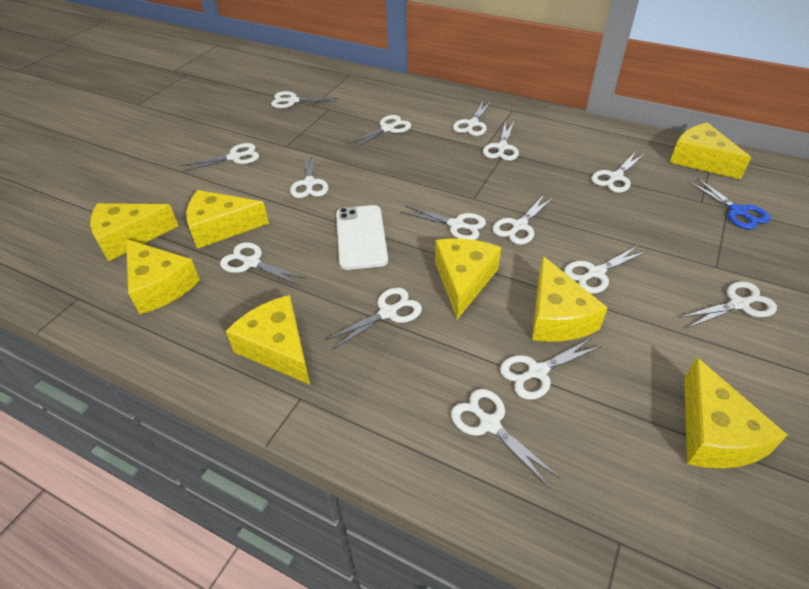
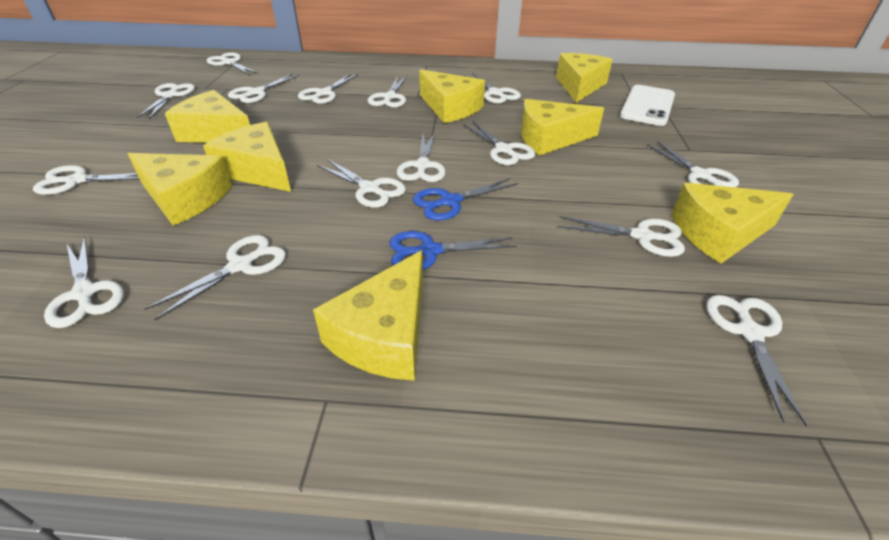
blue scissors: [689,178,771,229] = 1 -> [389,231,517,270] [413,178,518,220] = 2

